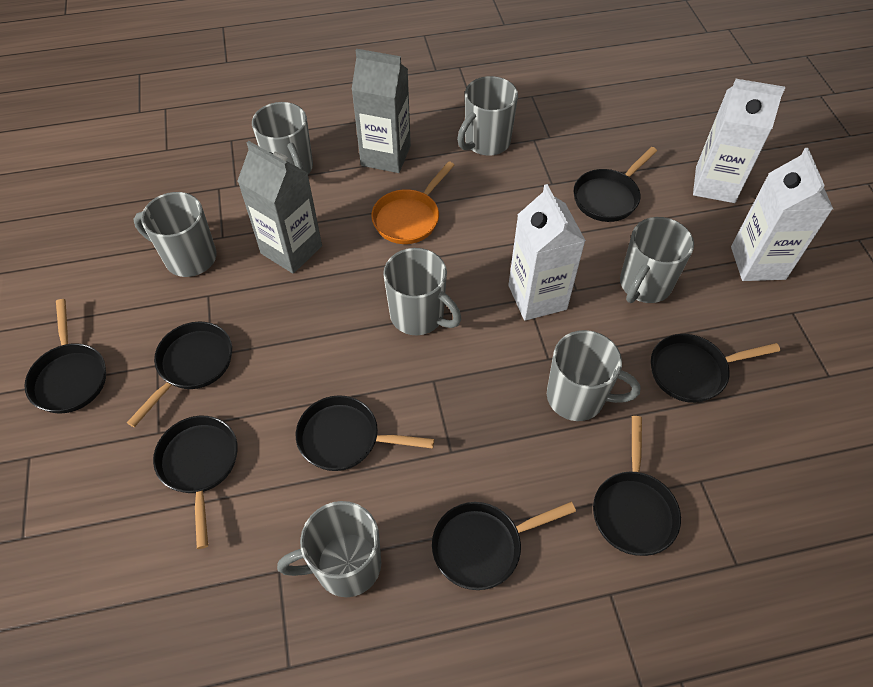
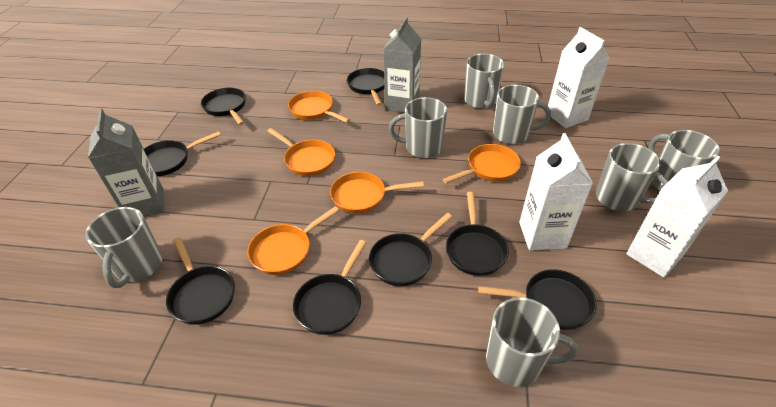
orange pan: [371,161,455,244] = 1 -> [247,206,339,275] [267,128,335,176] [288,91,350,123] [330,172,424,213] [443,144,521,184] = 5

